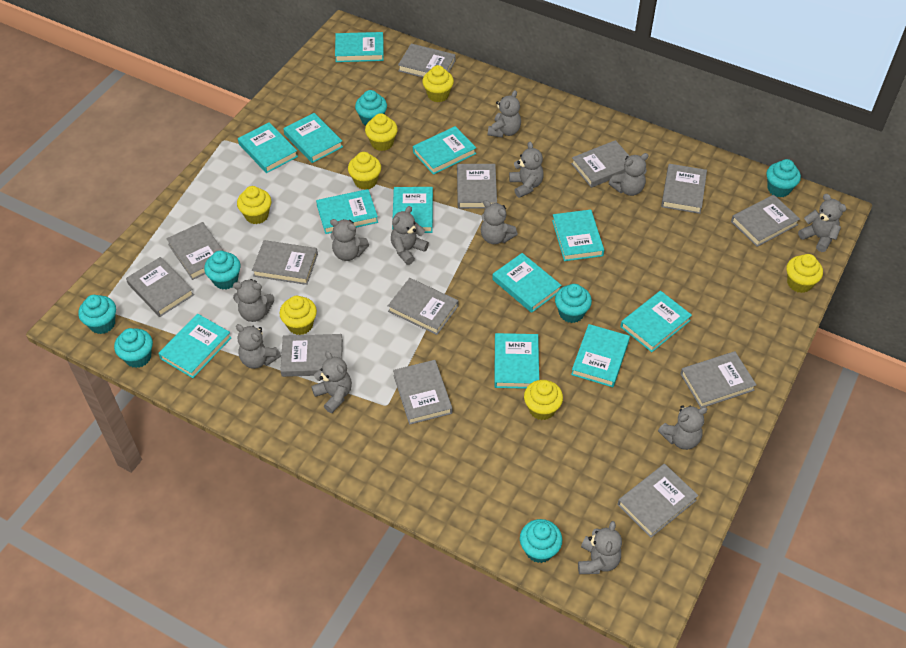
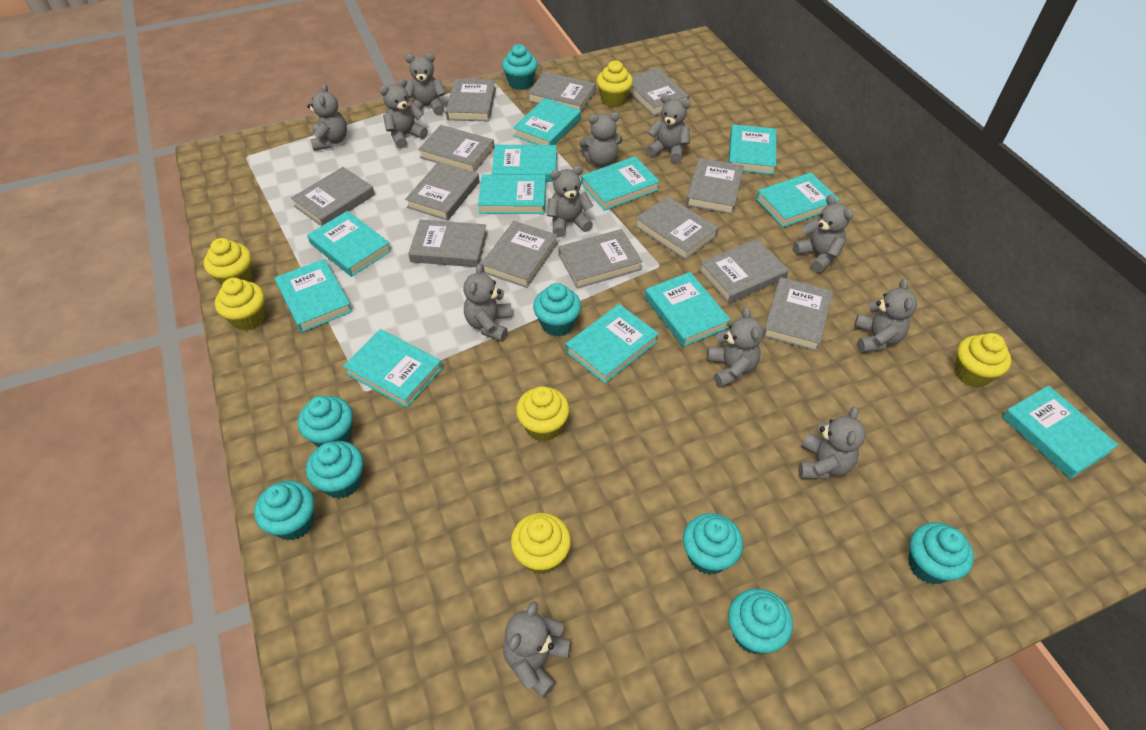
turquoise cupcake: [78,295,116,334] [114,328,153,368] [204,251,241,289] [355,90,387,126] [520,519,562,563] [555,284,592,323] [766,159,801,197] = 7 -> [254,481,314,540] [298,396,353,447] [306,441,363,499] [502,44,538,90] [533,283,581,336] [683,513,743,575] [728,589,793,654] [908,522,974,584] = 8
yellow cupcake: [237,186,271,224] [280,296,317,335] [348,152,381,190] [365,113,398,151] [422,65,454,102] [524,380,563,420] [787,254,823,293] = 7 -> [204,238,253,285] [215,278,265,331] [511,513,571,574] [516,386,570,442] [596,60,633,107] [955,333,1011,387] = 6

